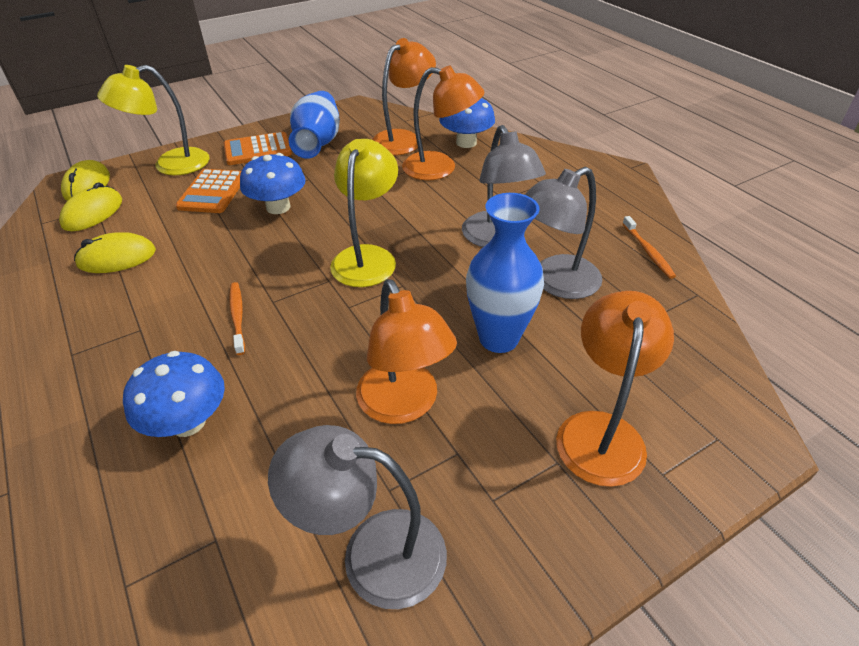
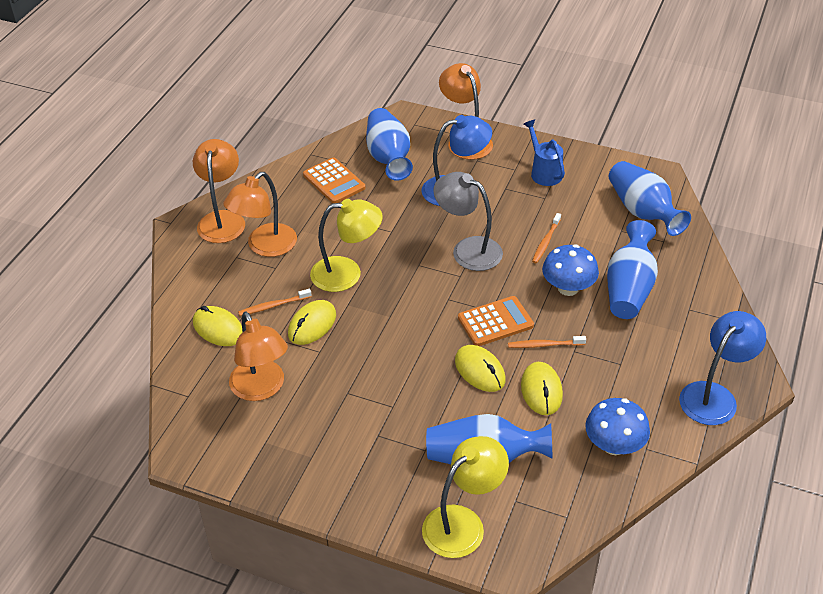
blue lamp: none = 0 -> [421,115,492,206] [679,311,766,425] = 2
blue mushroom: [123,351,225,437] [240,153,306,214] [439,98,495,148] = 3 -> [542,244,599,296] [585,398,650,455] = 2
blue vase: [289,91,340,159] [466,193,544,353] = 2 -> [366,108,413,181] [426,414,553,464] [607,220,658,319] [609,161,691,236] = 4
blue watering can: none = 0 -> [524,120,565,186] = 1
grey lamp: [268,425,447,609] [462,125,546,247] [525,167,602,299] = 3 -> [433,172,503,271] = 1
orange toothbrush: [230,282,245,355] [622,216,676,279] = 2 -> [238,289,312,316] [508,336,586,348] [532,213,561,263] = 3
yellow mouse: [59,182,122,231] [61,160,110,201] [74,232,156,273] = 3 -> [193,306,243,346] [288,300,336,345] [455,345,506,392] [521,362,563,415] = 4

